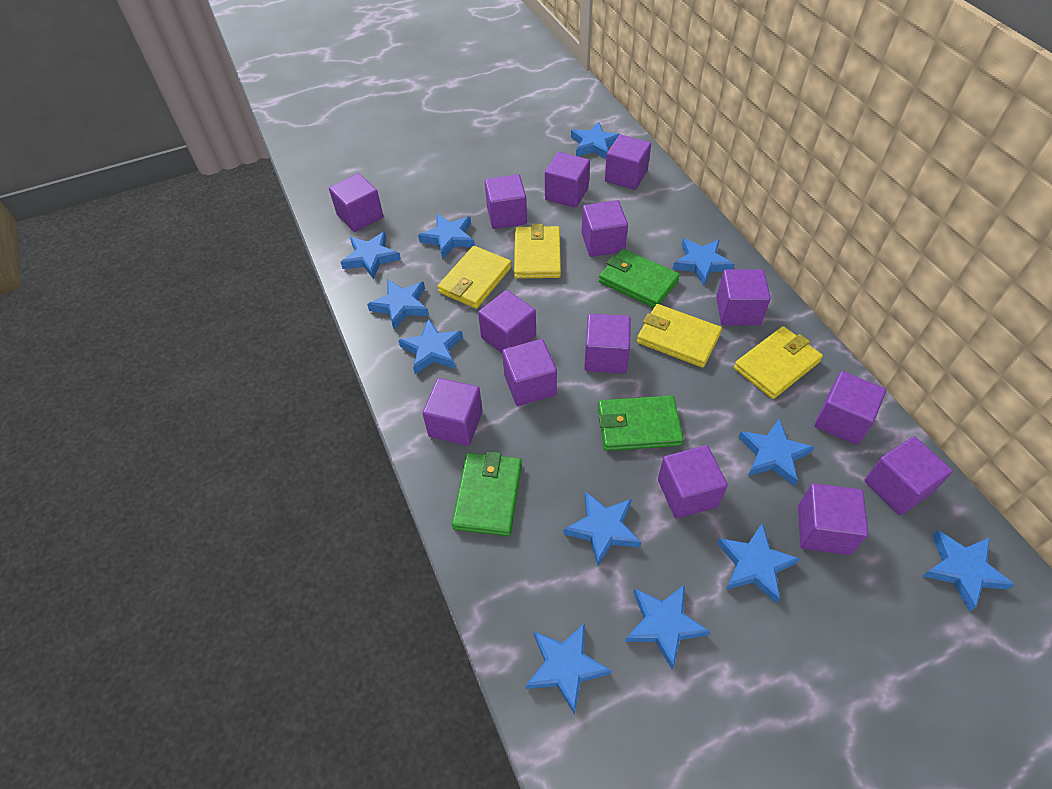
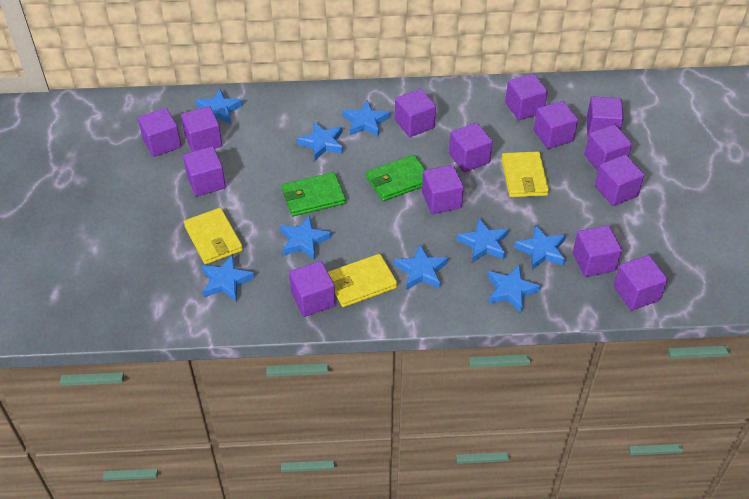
blue star: [341,232,401,279] [367,279,429,330] [398,318,463,374] [418,214,475,260] [526,623,612,715] [564,491,641,567] [571,122,621,159] [625,585,711,670] [672,238,735,285] [717,523,800,604] [738,418,814,486] [923,530,1015,611] = 12 -> [195,89,243,124] [201,254,255,302] [280,215,331,260] [297,122,343,160] [343,100,390,137] [394,245,448,290] [457,218,509,263] [487,264,541,313] [514,224,566,270] = 9
green wallet: [452,451,522,536] [598,395,684,451] [599,249,680,308] = 3 -> [282,172,346,216] [366,155,426,201] = 2
yellow wallet: [438,246,512,309] [514,224,561,278] [637,304,722,368] [734,326,823,399] = 4 -> [184,208,243,265] [328,254,397,307] [501,151,549,197] = 3

